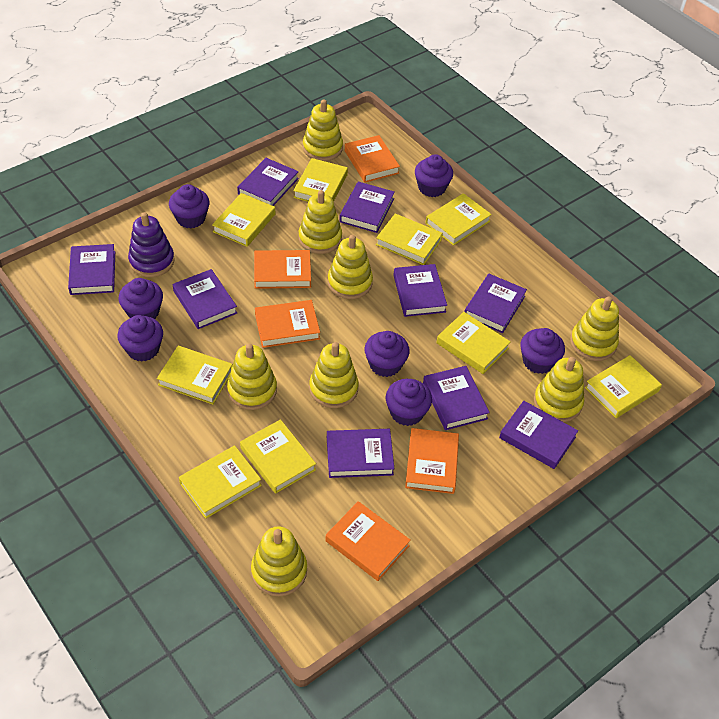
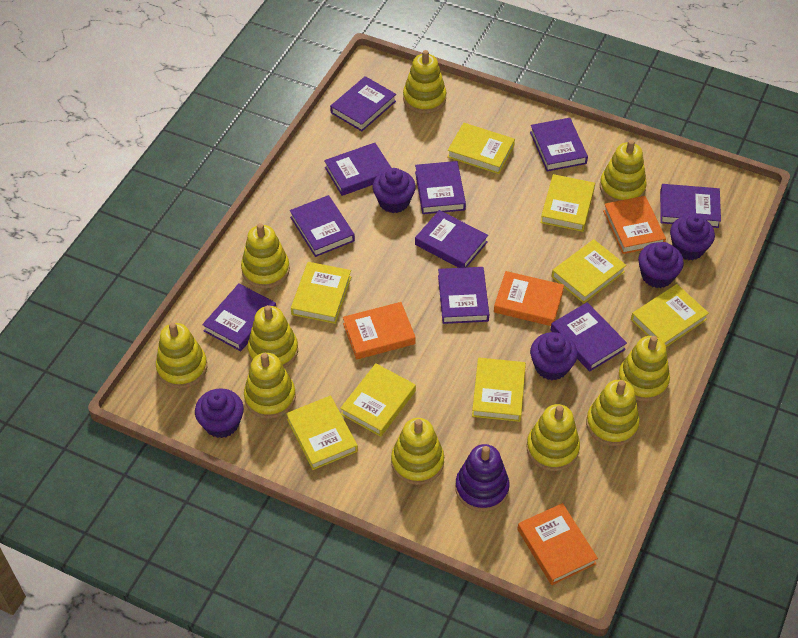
orange book: [254,250,311,289] [255,300,320,348] [325,501,411,581] [345,135,400,183] [405,428,459,494] = 5 -> [343,302,416,360] [494,271,564,326] [517,503,598,585] [603,196,666,254] = 4
purple book: [68,244,115,295] [173,269,237,329] [237,158,299,206] [327,429,394,478] [339,182,395,233] [393,264,447,317] [423,366,490,430] [464,274,527,333] [499,401,578,469] = 9 -> [202,284,276,351] [290,195,355,257] [324,143,391,196] [330,76,396,131] [415,161,466,214] [415,210,488,268] [438,267,489,324] [530,118,588,171] [551,302,627,372] [660,184,721,228] = 10
purple cupcake: [117,315,163,362] [119,278,163,319] [169,184,210,229] [365,331,410,377] [386,379,432,426] [415,154,453,197] [520,328,565,374] = 7 -> [195,388,244,438] [373,168,416,213] [530,332,578,380] [638,242,684,288] [670,215,715,260] = 5
yellow book: [157,346,233,405] [179,445,262,519] [212,193,275,247] [240,419,316,494] [293,158,348,202] [376,213,443,265] [425,193,492,246] [436,312,511,374] [585,355,662,418] = 9 -> [286,396,358,470] [291,262,351,324] [340,363,416,437] [447,123,515,174] [472,357,526,422] [540,174,595,232] [552,239,626,303] [631,284,709,347] = 8
yellow stacking toy: [227,343,277,410] [251,526,307,596] [299,190,342,254] [303,99,343,161] [309,342,359,408] [328,235,373,299] [534,357,584,422] [570,296,619,361] = 8 -> [156,323,207,389] [241,223,290,289] [244,353,296,419] [248,305,298,368] [391,418,444,485] [403,50,446,114] [527,404,580,471] [586,380,640,446] [600,140,647,202] [618,336,670,402] = 10

